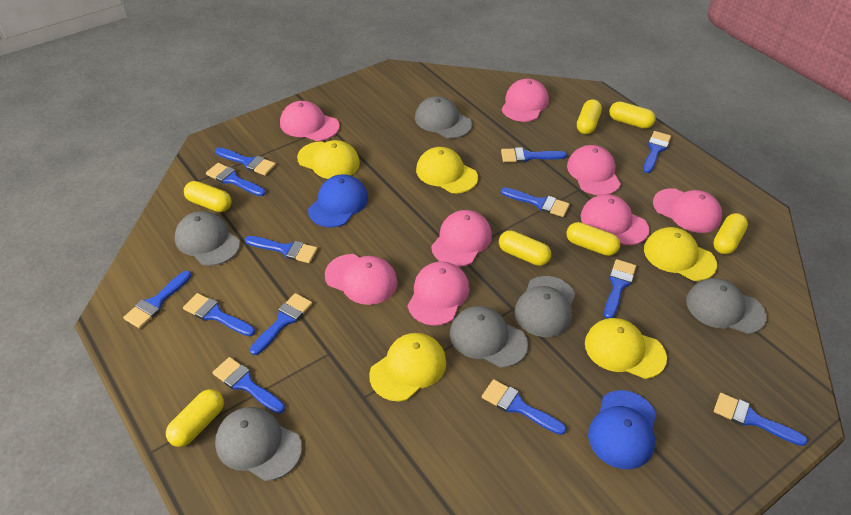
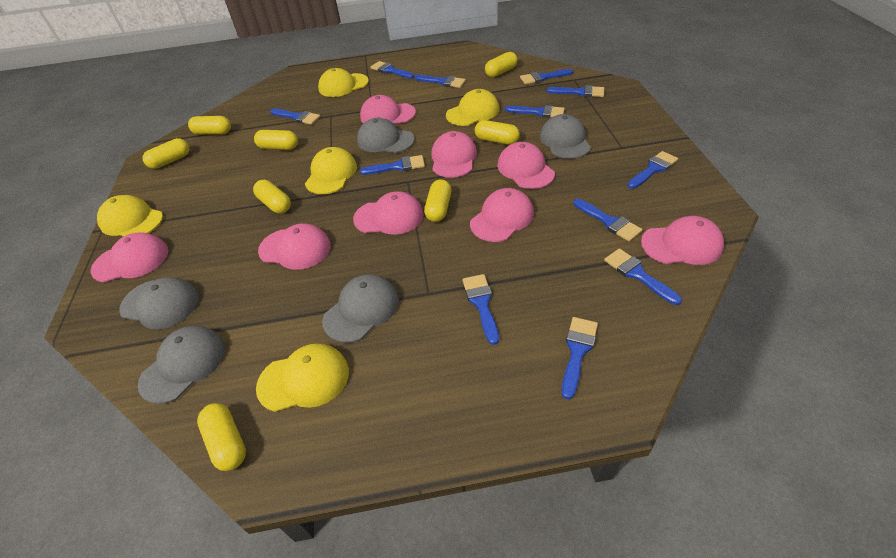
blue brush: [123,271,191,329] [183,293,255,336] [206,163,265,196] [212,357,285,414] [215,147,276,176] [245,236,317,263] [250,293,312,355] [482,379,566,435] [501,147,567,163] [501,187,570,217] [604,259,636,319] [643,131,671,173] [714,393,808,446] = 13 -> [270,109,320,125] [360,155,425,175] [370,61,414,79] [415,75,466,88] [463,274,499,345] [505,105,565,118] [520,69,574,84] [546,85,604,97] [562,317,598,400] [574,199,642,241] [604,248,682,305] [627,151,678,189] = 12
blue cap: [308,174,368,227] [588,390,656,469] = 2 -> none = 0
grey cap: [175,211,240,266] [215,407,302,481] [415,96,472,138] [450,306,528,368] [514,276,575,337] [686,278,767,334] = 6 -> [120,277,199,329] [138,326,225,404] [322,274,399,343] [357,118,415,153] [540,114,591,159] = 5
yellow capsule: [166,389,224,447] [184,181,232,212] [499,230,551,266] [566,222,620,256] [577,99,602,134] [609,101,656,129] [713,213,748,254] = 7 -> [142,138,190,169] [188,116,231,135] [197,403,246,471] [253,180,291,213] [254,130,298,150] [424,179,451,222] [475,120,520,145] [485,52,518,77] = 8

